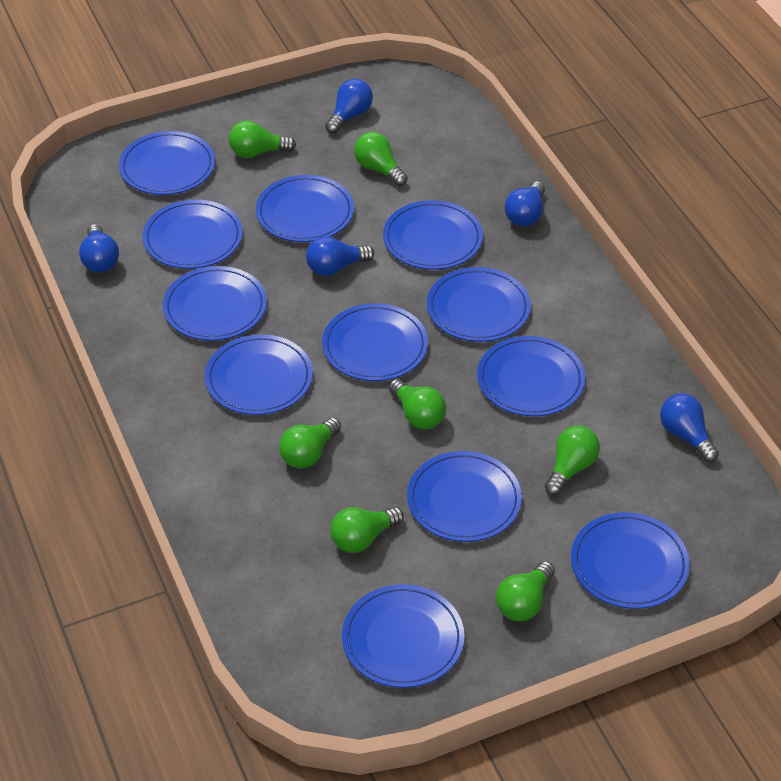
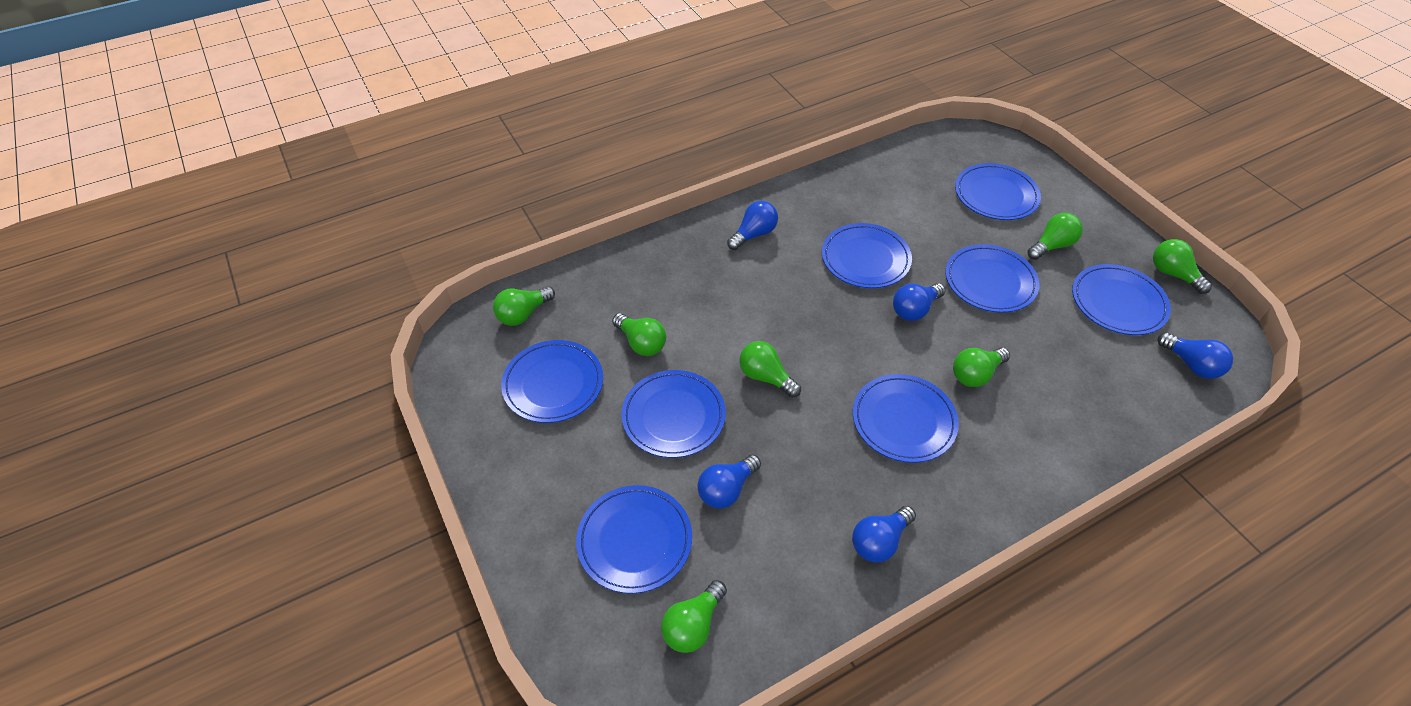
blue plate: [119,131,215,195] [142,200,243,269] [163,266,267,341] [205,334,313,415] [256,175,354,242] [322,303,428,381] [342,584,464,688] [383,200,483,270] [407,451,522,542] [427,267,531,342] [477,336,585,416] [571,512,690,609] = 12 -> [501,340,603,423] [576,485,692,594] [621,370,726,458] [822,223,912,288] [853,374,959,463] [945,244,1040,313] [955,163,1041,220] [1072,264,1171,335] = 8

